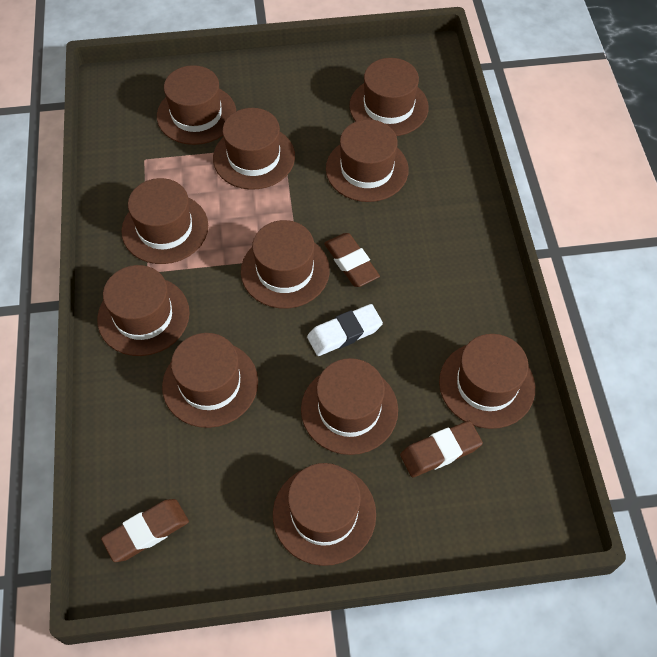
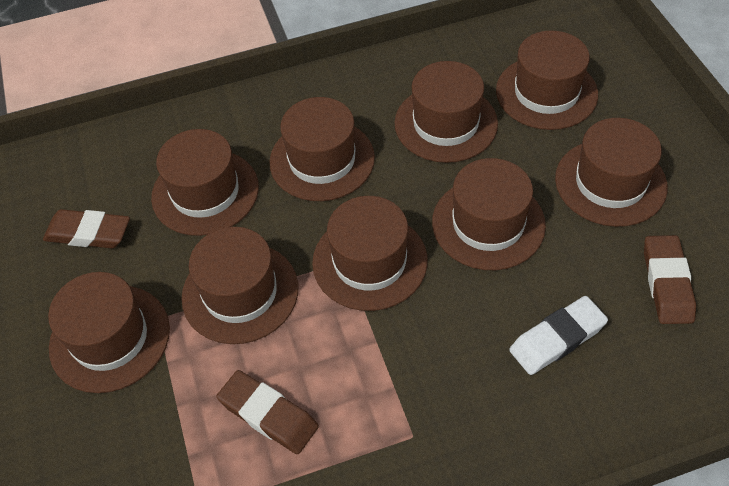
brown hat: [97,265,190,356] [121,178,208,264] [157,65,236,145] [162,333,258,428] [213,108,295,190] [241,220,330,309] [273,463,376,566] [301,358,398,455] [326,119,409,202] [349,58,429,136] [439,334,535,429] = 11 -> [48,272,170,393] [151,129,259,236] [181,227,298,344] [269,97,375,201] [312,196,428,311] [395,61,498,163] [432,158,546,270] [496,30,598,130] [555,118,668,227] = 9

